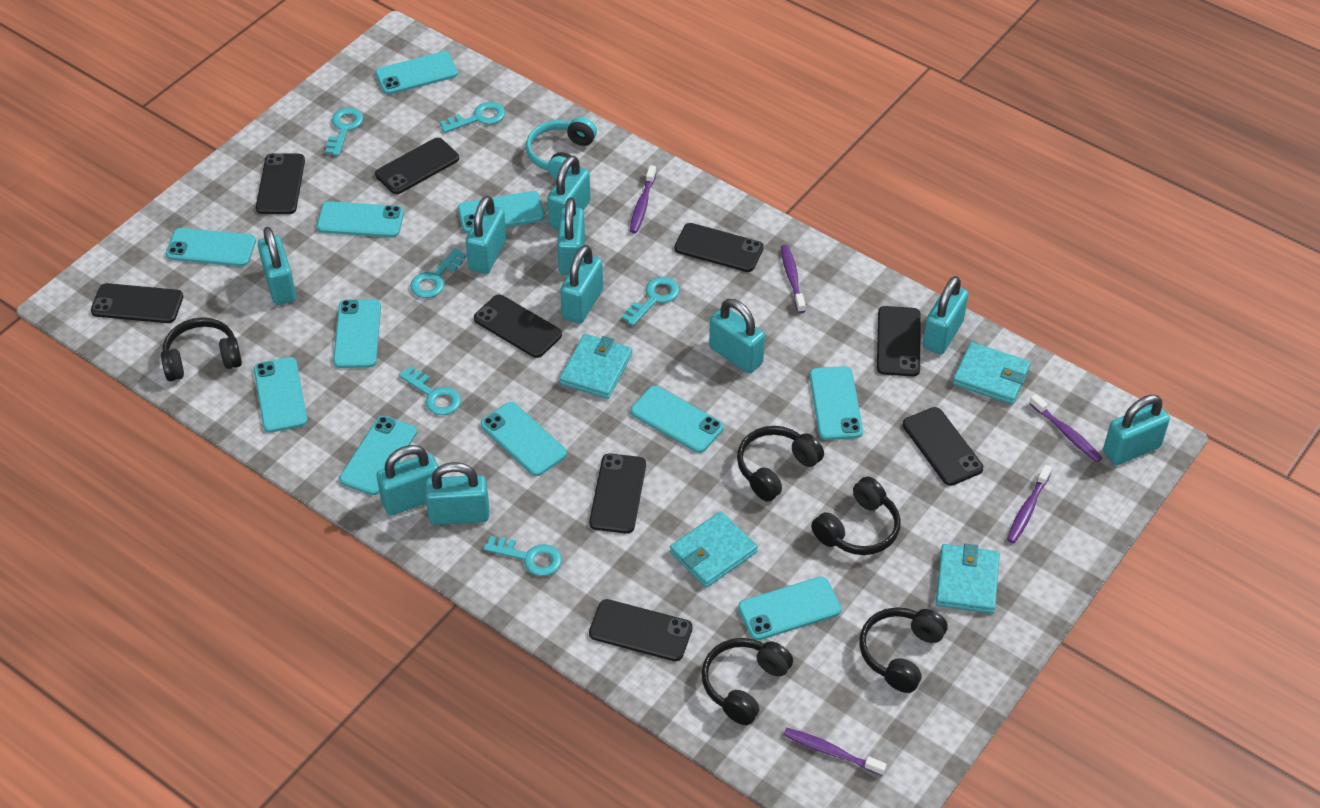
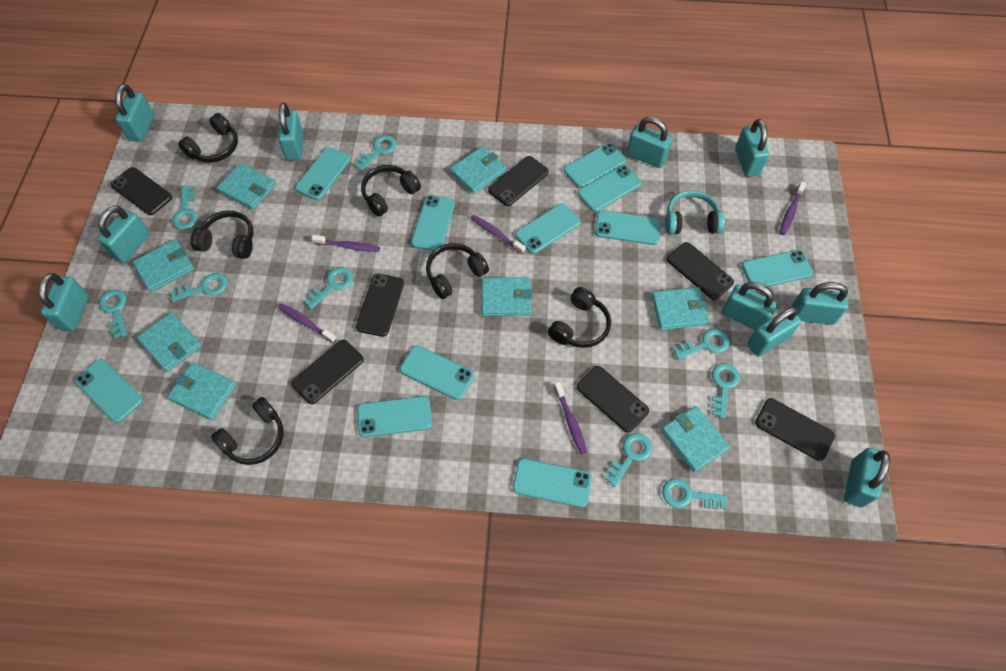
black headphones: [161,317,242,381] [701,638,793,725] [737,426,824,502] [811,476,901,555] [859,607,947,693] = 5 -> [178,113,238,163] [191,211,253,259] [211,397,284,465] [361,165,421,217] [426,243,489,299] [548,287,611,348] = 6
black phone: [91,283,183,323] [256,153,305,214] [375,138,459,194] [474,295,562,358] [589,453,646,534] [589,599,693,661] [674,223,764,272] [877,306,920,376] [903,407,983,486] = 9 -> [111,167,172,215] [291,340,364,404] [356,274,404,337] [488,156,549,206] [577,366,649,432] [667,242,734,300] [755,398,835,461] = 7
turquoise key: [325,108,363,156] [399,366,461,415] [410,248,467,298] [440,102,505,133] [483,536,562,576] [622,277,680,326] = 6 -> [99,290,128,339] [170,273,228,302] [172,186,198,230] [304,267,353,309] [354,135,397,171] [604,433,652,487] [662,478,727,509] [673,328,730,359] [712,363,740,419] = 9
turquoise wallet: [559,334,632,399] [670,511,758,587] [936,543,1000,614] [953,342,1031,404] = 4 -> [133,239,194,292] [137,312,202,372] [167,362,236,420] [217,163,276,210] [450,146,507,194] [482,277,532,316] [652,287,709,330] [661,406,730,472] = 8

